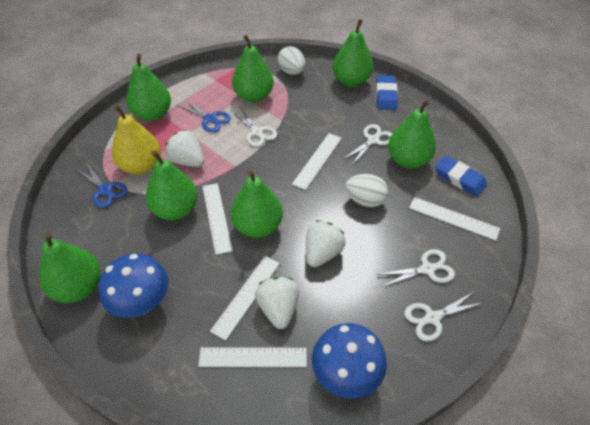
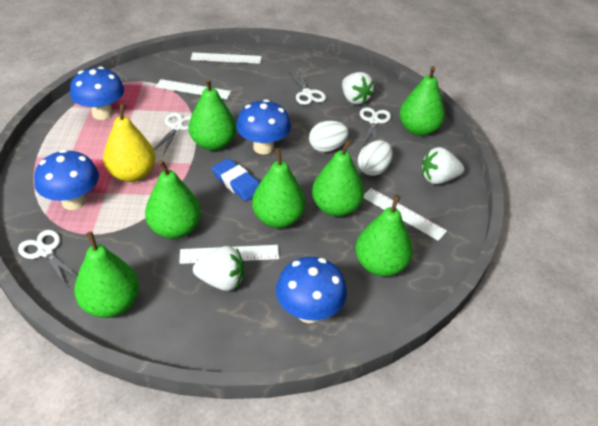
blue eraser: [376,75,398,110] [435,155,487,197] = 2 -> [212,158,259,201] = 1
blue mushroom: [99,254,168,318] [312,323,387,399] = 2 -> [34,150,99,210] [70,67,124,120] [236,99,291,155] [276,257,347,323] = 4
blue scissors: [76,163,128,208] [177,99,231,132] = 2 -> none = 0
white ruler: [198,347,307,367] [202,183,233,255] [210,256,280,341] [292,133,342,190] [409,197,500,241] = 5 -> [156,79,231,99] [179,245,279,264] [191,53,261,64] [364,188,447,241] = 4

